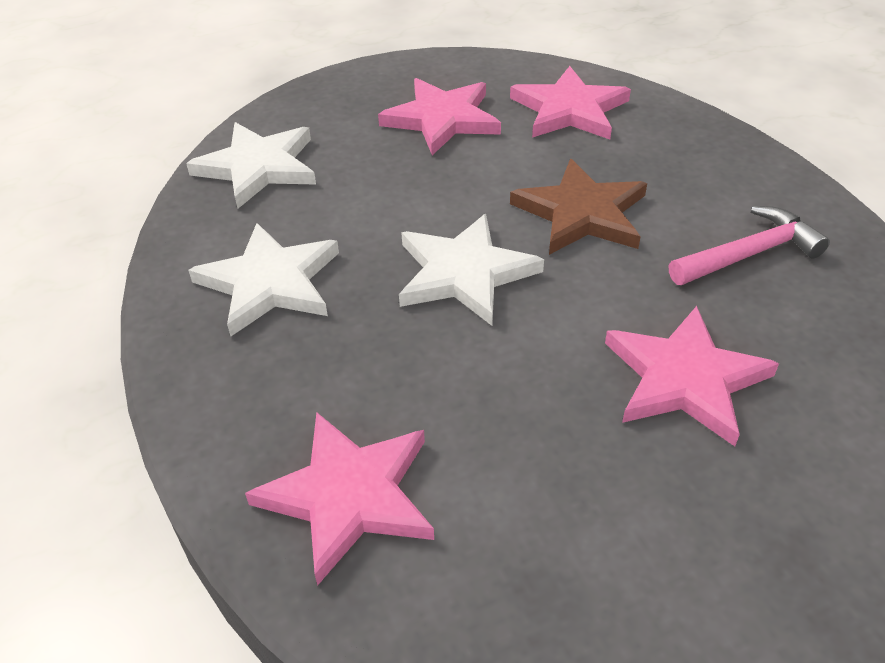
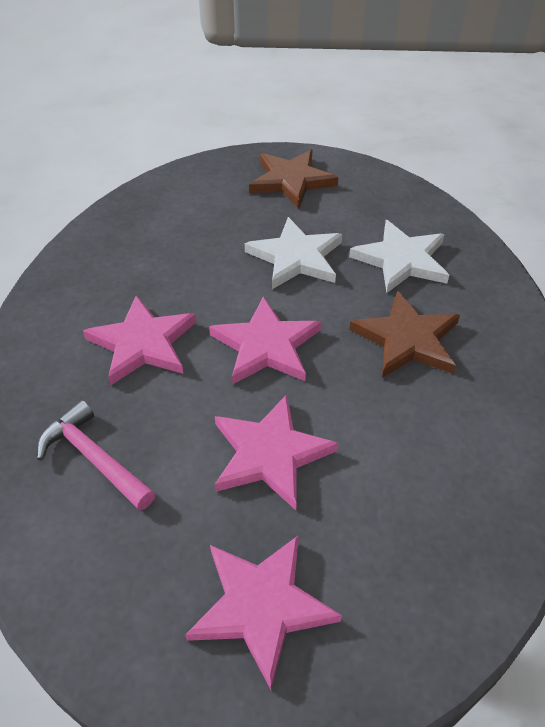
brown star: [510,159,647,255] = 1 -> [249,150,339,209] [349,291,460,378] = 2
white star: [186,122,316,209] [188,223,339,336] [399,214,544,326] = 3 -> [245,217,342,289] [349,220,449,293] = 2

